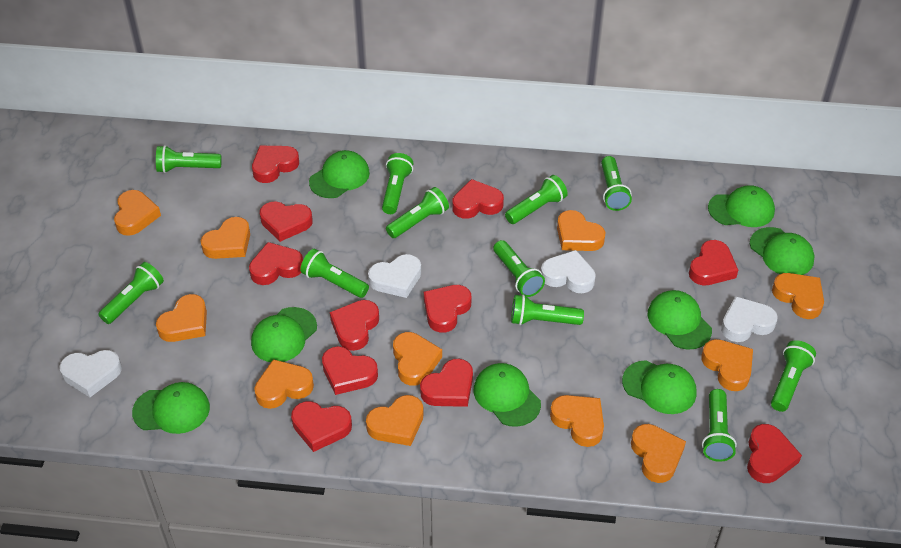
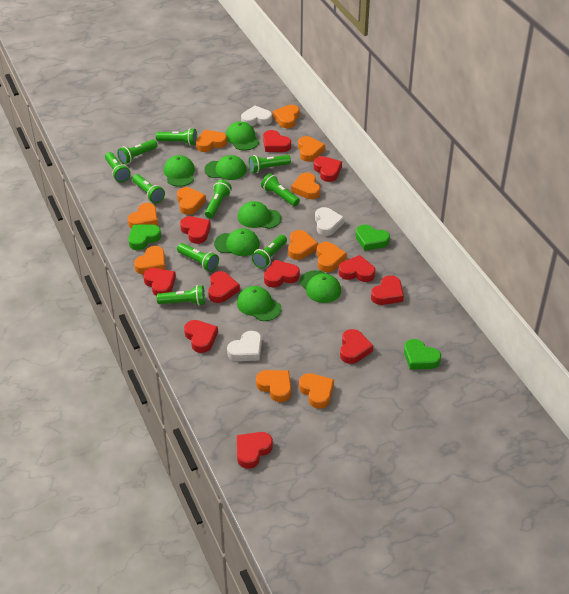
green cap: [132,382,210,434] [251,307,317,362] [309,150,370,198] [474,363,541,427] [622,360,697,414] [647,290,712,350] [708,185,775,227] [750,227,814,275] = 8 -> [164,155,195,187] [204,155,247,180] [214,228,260,256] [226,121,259,150] [237,286,282,321] [238,201,282,229] [300,270,341,303] = 7
green flashlight: [98,262,164,324] [156,145,222,173] [300,249,369,298] [382,153,413,214] [386,187,449,238] [493,240,545,297] [505,175,568,224] [511,294,584,325] [601,156,632,211] [702,389,737,462] [771,340,816,412] = 11 -> [105,152,131,182] [117,140,157,164] [132,174,165,204] [156,128,197,146] [157,285,205,306] [177,243,219,272] [205,180,232,218] [248,155,291,173] [252,235,287,269] [261,173,300,206] = 10
green heart: none = 0 -> [128,224,161,250] [355,225,390,251] [404,339,441,370] = 3
white heart: [59,350,122,397] [368,254,421,298] [541,250,595,293] [721,296,778,342] = 4 -> [227,331,262,361] [241,105,272,126] [315,207,344,236] = 3

